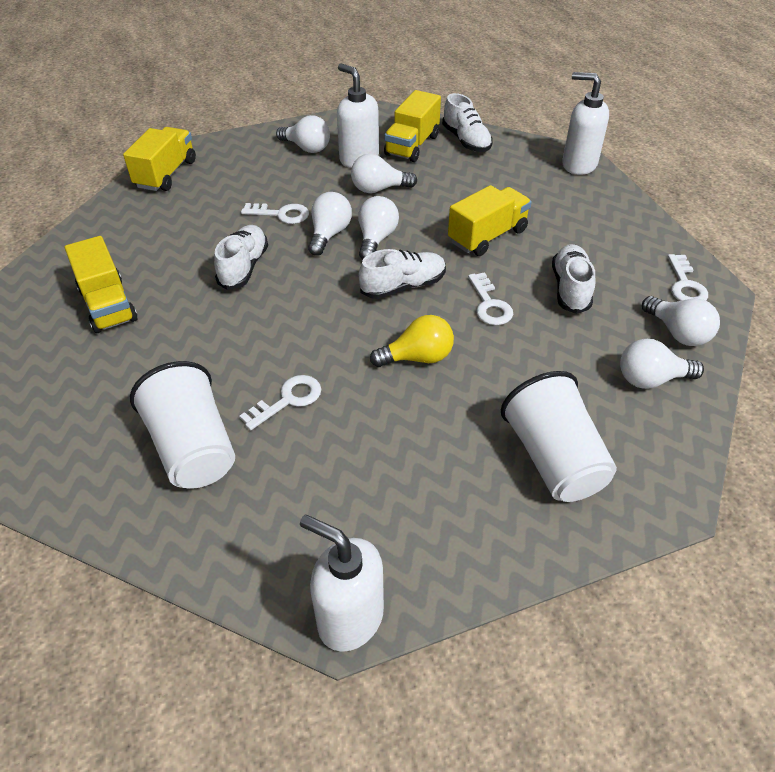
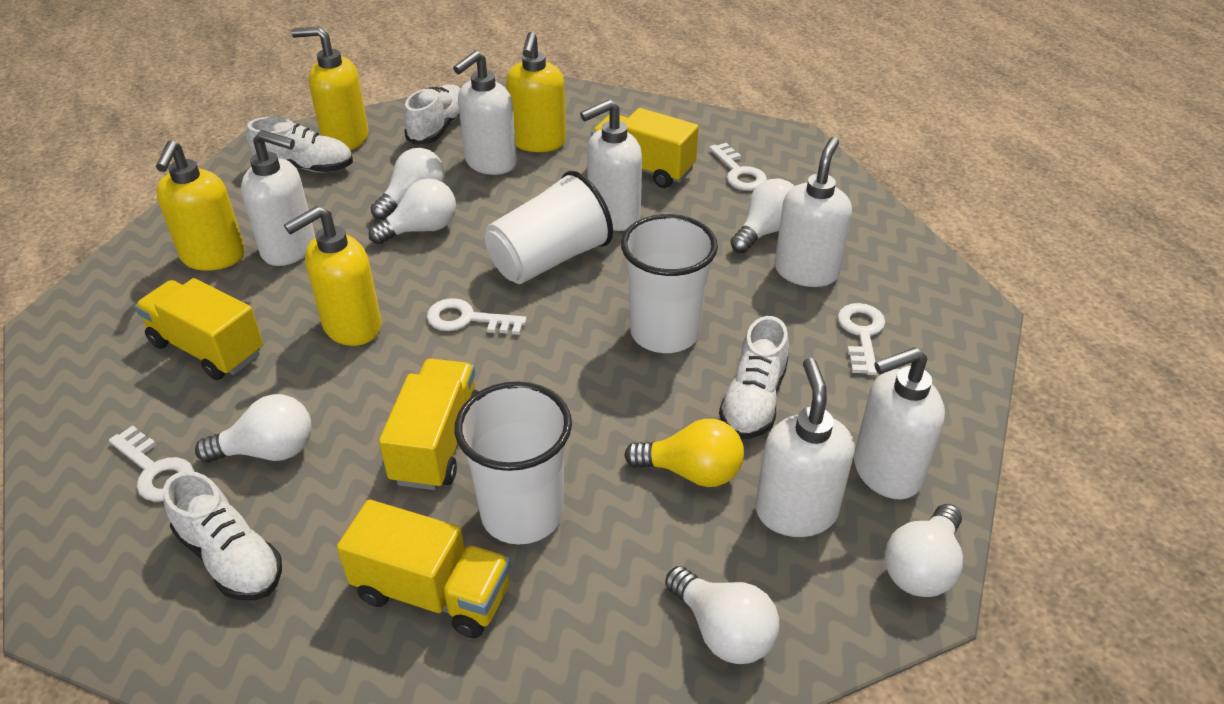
white cup: [130,361,235,489] [501,371,617,502] = 2 -> [455,381,572,545] [485,171,613,284] [621,214,718,353] = 3
white soap dispenser: [300,515,384,652] [337,64,379,168] [562,72,609,175] = 3 -> [241,130,315,266] [453,51,517,175] [580,100,642,231] [756,358,855,537] [774,137,852,287] [854,347,945,500] = 6
yellow soap dispenser: none = 0 -> [156,140,245,271] [284,206,382,346] [291,26,369,150] [506,32,566,152] = 4

